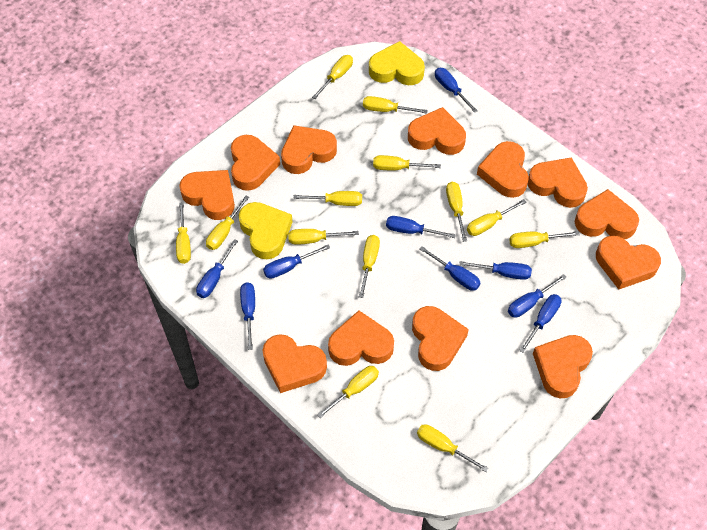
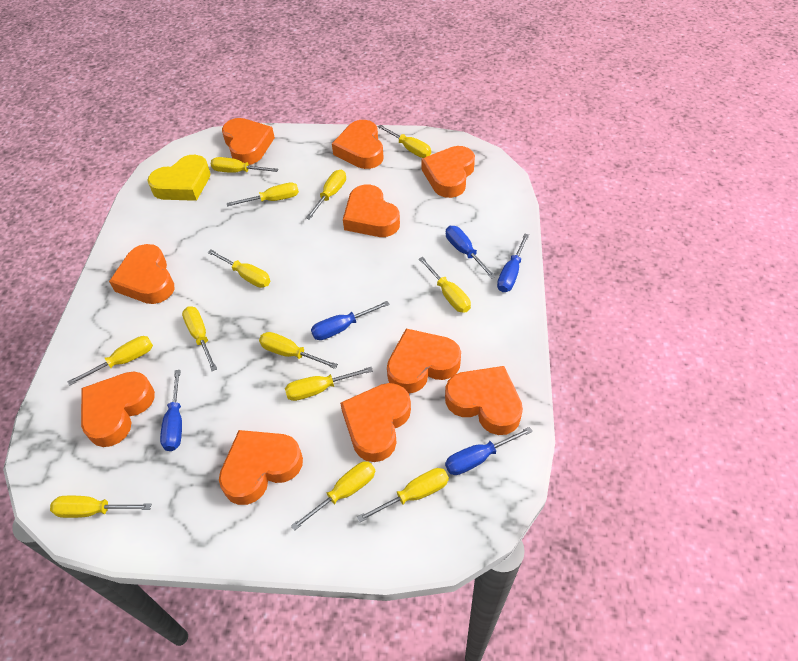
blue screwdriver: [196,239,238,298] [240,282,255,350] [263,244,330,279] [386,216,456,238] [420,246,481,291] [435,68,478,113] [459,261,532,280] [508,274,567,318] [519,294,562,353] = 9 -> [160,370,182,451] [311,301,390,340] [445,427,533,475] [446,226,496,279] [497,233,529,292] = 5
orange heart: [179,170,235,220] [231,135,280,191] [263,334,327,393] [281,125,337,174] [328,310,394,366] [408,107,466,155] [412,306,469,371] [477,141,529,198] [528,157,588,208] [533,335,593,398] [574,189,639,239] [596,236,661,289] = 12 -> [81,372,155,447] [109,244,174,304] [219,430,303,505] [222,118,275,165] [332,120,383,169] [340,383,411,462] [343,184,400,237] [387,329,461,393] [422,146,475,198] [445,366,523,435] = 10
yellow heart: [239,202,292,259] [369,41,425,85] = 2 -> [147,155,211,201] = 1

